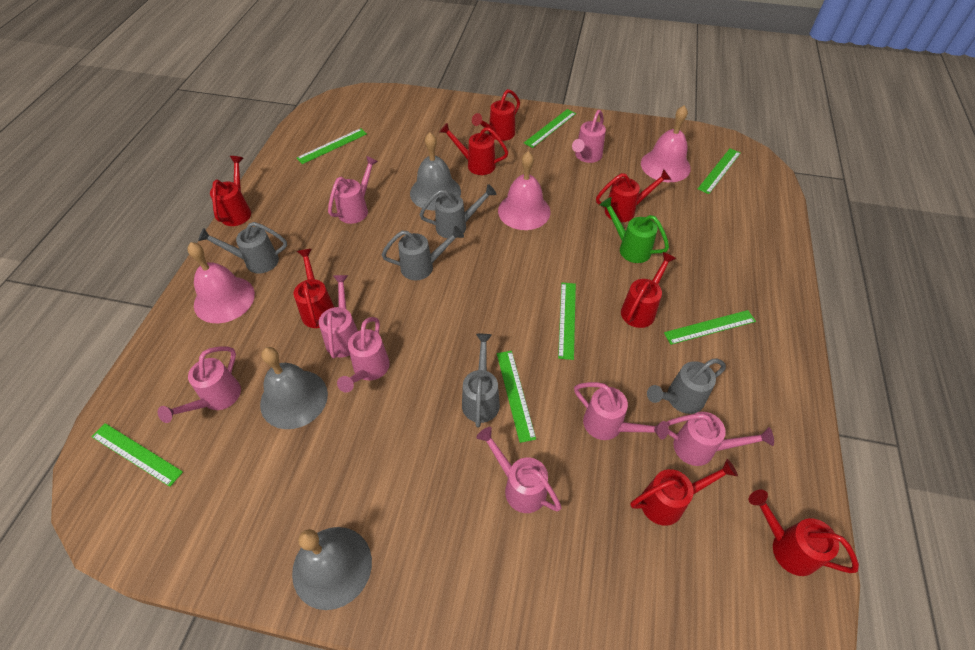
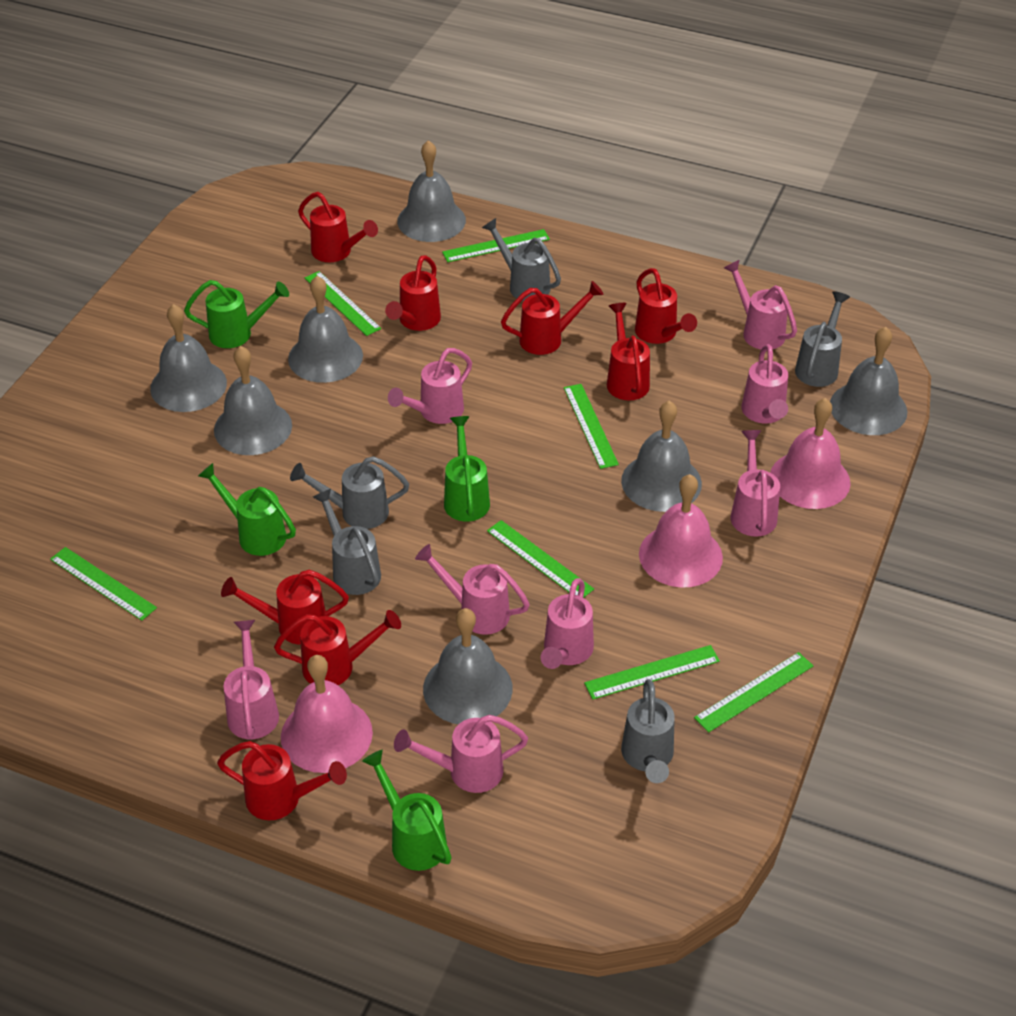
green watering can: [600,197,669,263] = 1 -> [184,280,289,348] [198,463,296,556] [362,750,452,871] [444,416,490,522] = 4
grey bell: [260,347,328,429] [292,527,372,610] [410,132,461,210] = 3 -> [150,304,227,412] [214,346,292,455] [288,276,363,383] [397,140,466,242] [423,608,513,724] [621,400,702,512] [830,327,907,435] = 7

